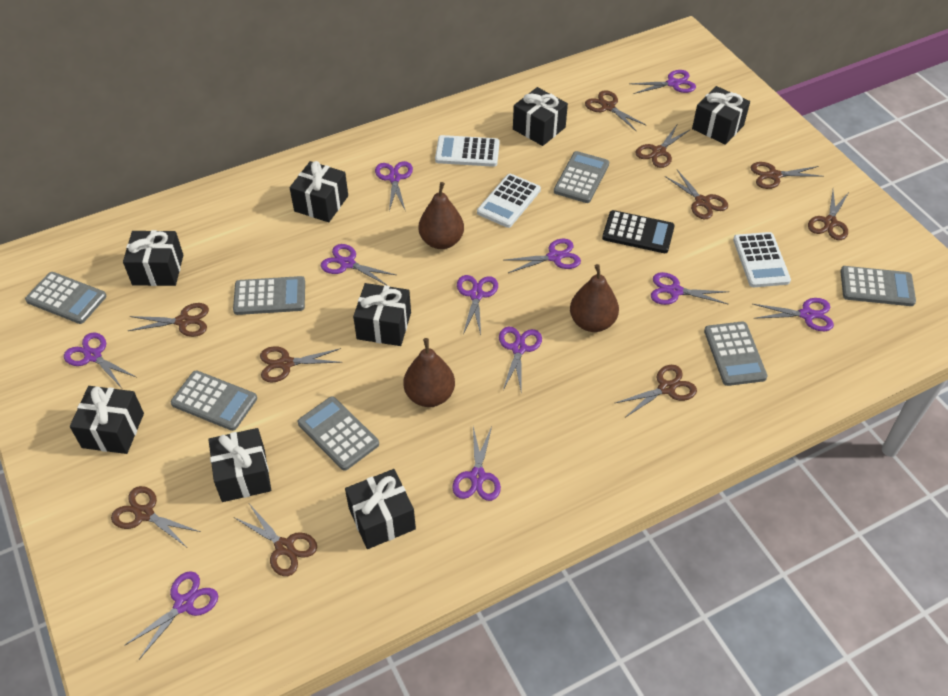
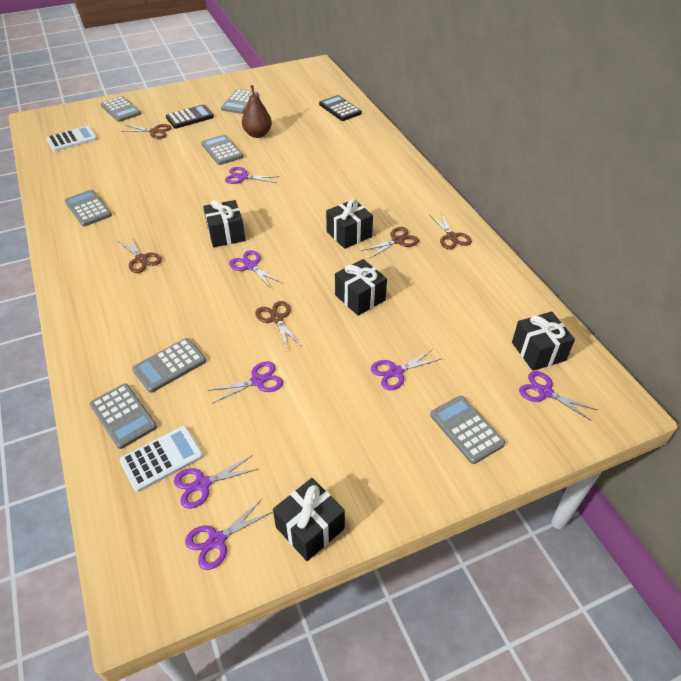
black calculator: [602,210,675,253] = 1 -> [166,105,214,129] [319,95,362,121] = 2
black gift: [70,386,144,454] [123,230,183,286] [208,428,271,502] [290,161,348,222] [345,469,416,549] [353,283,411,346] [513,87,568,146] [692,86,750,145] = 8 -> [203,200,245,247] [273,478,345,561] [326,199,373,249] [335,259,387,316] [512,312,575,371] = 5
brown pear: [404,338,455,407] [419,182,464,249] [570,264,619,332] = 3 -> [242,85,272,138] = 1
brown scissors: [111,486,200,547] [128,303,209,337] [235,505,317,576] [260,346,343,383] [585,90,647,132] [615,365,697,417] [636,125,691,168] [665,170,728,219] [750,162,824,189] [808,191,849,240] = 10 -> [118,236,162,273] [121,124,171,139] [255,301,301,349] [361,227,419,259] [429,212,472,249] = 5
purple scissors: [64,333,136,387] [124,571,218,660] [321,244,396,286] [375,161,413,211] [452,427,501,501] [457,275,498,335] [499,327,542,390] [505,239,581,273] [629,70,696,94] [651,272,729,305] [753,298,834,331] = 11 -> [174,455,258,509] [185,499,272,570] [207,361,283,404] [225,167,280,184] [229,250,282,289] [371,349,441,390] [519,371,597,421] = 7
white calculator: [435,135,500,167] [477,174,541,228] [733,232,791,287] = 3 -> [46,126,97,152] [119,426,203,492] = 2

